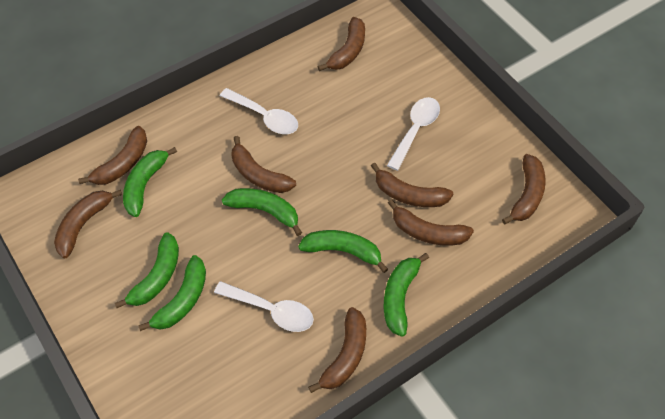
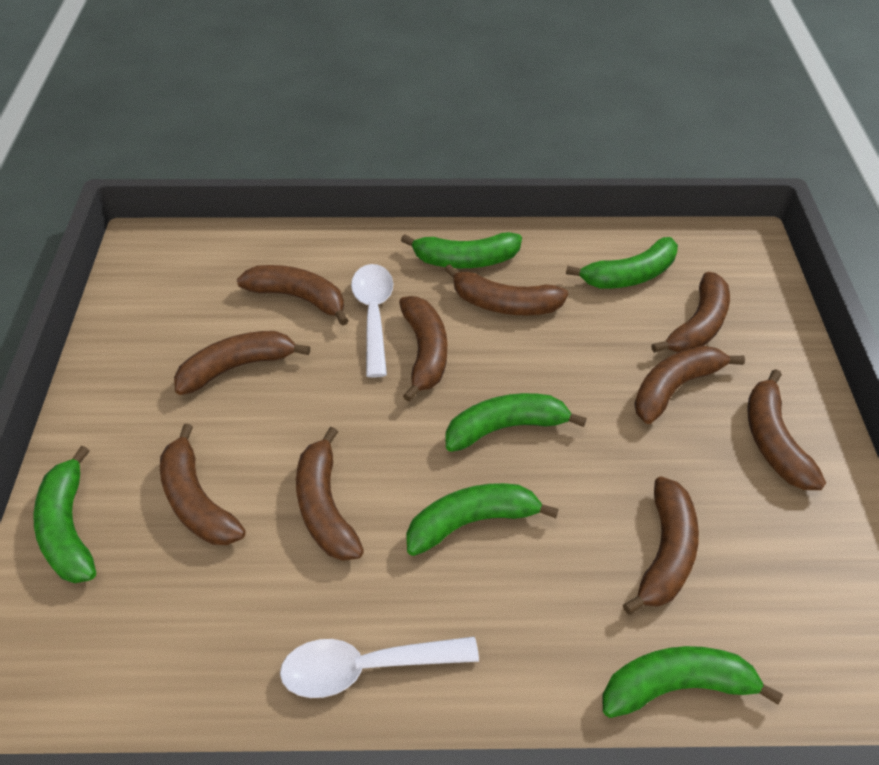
brown banana: [54,190,122,258] [78,126,147,185] [232,136,296,193] [308,307,366,393] [318,17,365,71] [371,163,453,207] [388,199,474,245] [502,154,546,225] = 8 -> [160,424,246,545] [174,331,310,395] [237,265,349,326] [296,427,364,561] [399,296,447,402] [444,264,568,315] [623,476,699,615] [634,346,745,424] [651,272,730,353] [747,369,826,490] = 10
white spoon: [214,281,314,332] [220,88,298,134] [387,97,440,171] = 3 -> [280,637,479,698] [351,264,394,378] = 2

